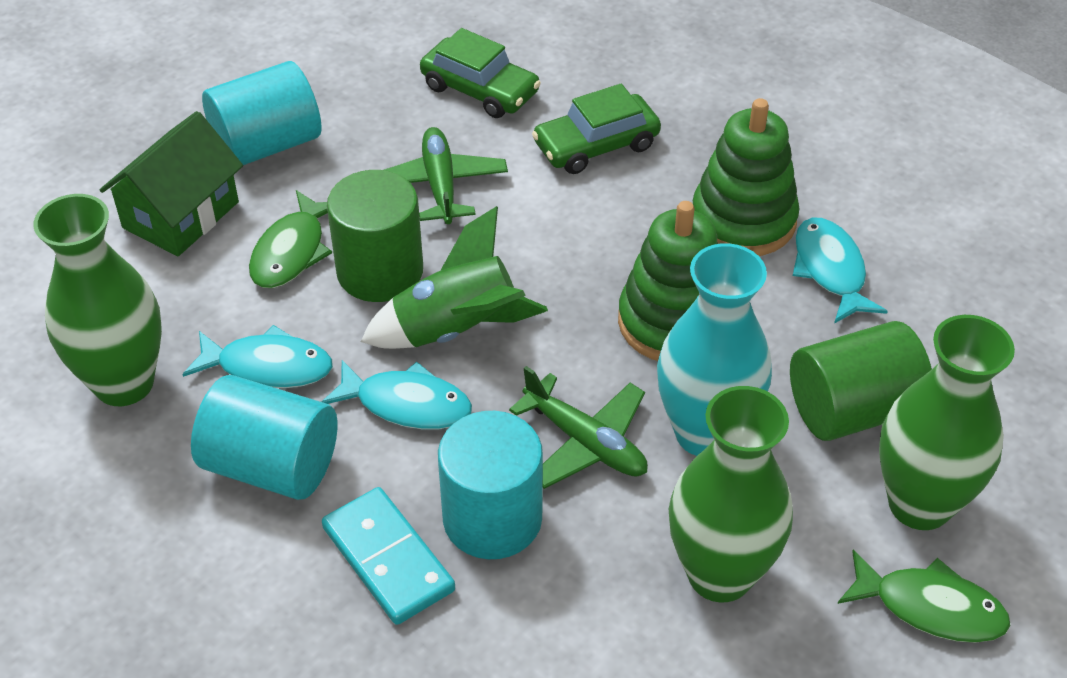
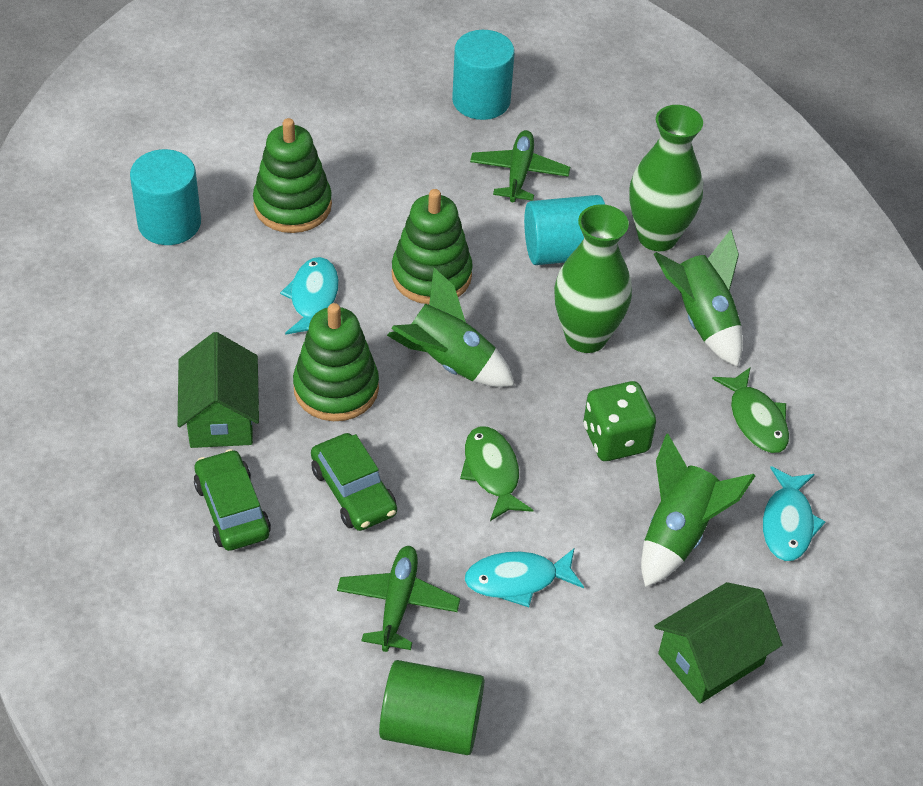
green cylinder: [327,170,423,302] [790,321,932,441] = 2 -> [379,660,484,755] = 1
green dice: none = 0 -> [583,381,656,461] = 1
green house: [100,111,243,256] = 1 -> [177,332,259,448] [654,582,782,703] = 2
green rocket: [361,206,548,349] = 1 -> [387,268,515,387] [641,434,755,587] [654,229,743,367] = 3
green stacking toy: [618,201,718,361] [693,98,799,256] = 2 -> [253,118,332,233] [293,303,379,421] [392,189,473,304] = 3
green vase: [33,194,162,406] [669,386,793,602] [879,315,1015,530] = 3 -> [554,204,632,353] [629,105,703,251] = 2
turquoise domino: [322,487,455,625] = 1 -> none = 0
turquoise vase: [657,243,772,456] = 1 -> none = 0

